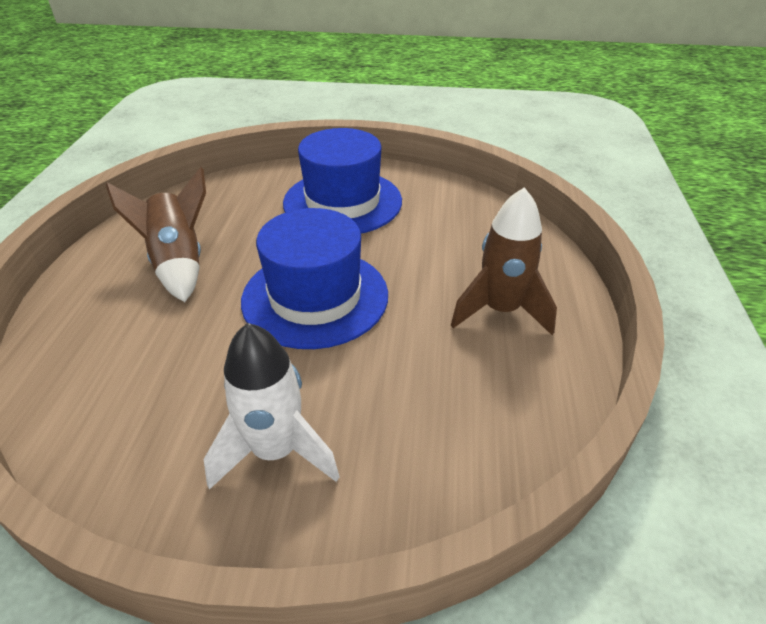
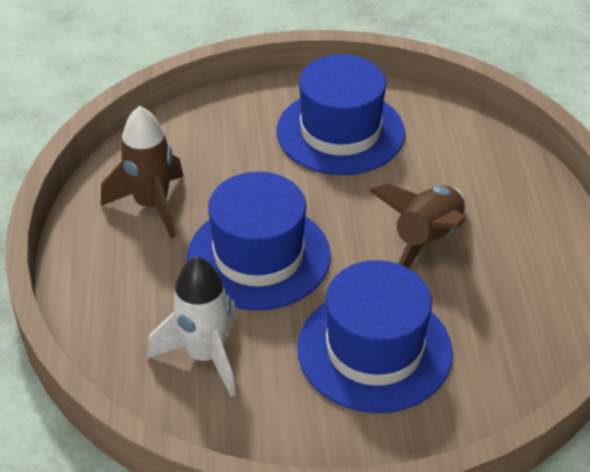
blue hat: [241,208,388,349] [283,128,402,234] = 2 -> [187,172,331,311] [277,54,405,175] [297,260,453,413] = 3

